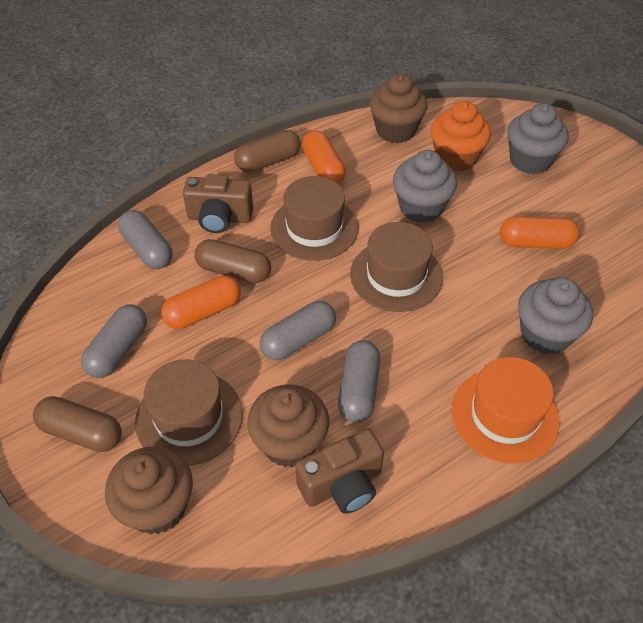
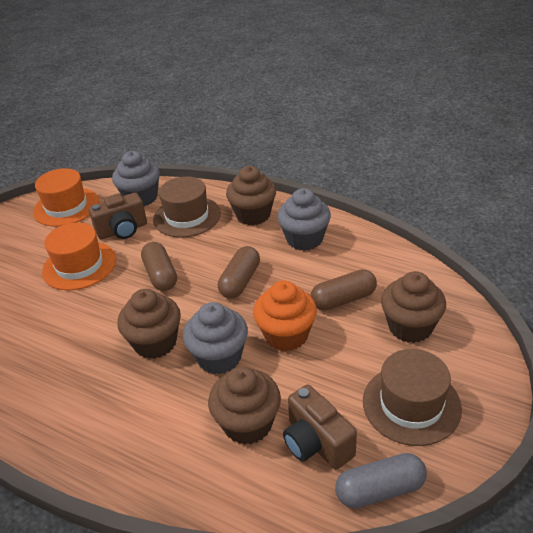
brown cupcake: [105,446,193,534] [247,385,329,467] [369,74,428,143] = 3 -> [117,289,181,359] [208,366,281,445] [226,166,276,225] [381,271,446,343] = 4
brown hat: [135,359,243,466] [270,176,358,261] [350,222,443,312] = 3 -> [153,176,221,238] [363,349,462,446] = 2
grey capsule: [81,304,147,378] [118,210,173,269] [260,301,336,360] [338,340,380,423] = 4 -> [335,453,427,509] = 1
orange capsule: [161,276,241,329] [302,130,346,184] [500,216,580,249] = 3 -> none = 0
orange hat: [452,357,560,463] = 1 -> [33,168,99,227] [42,223,116,290] = 2

